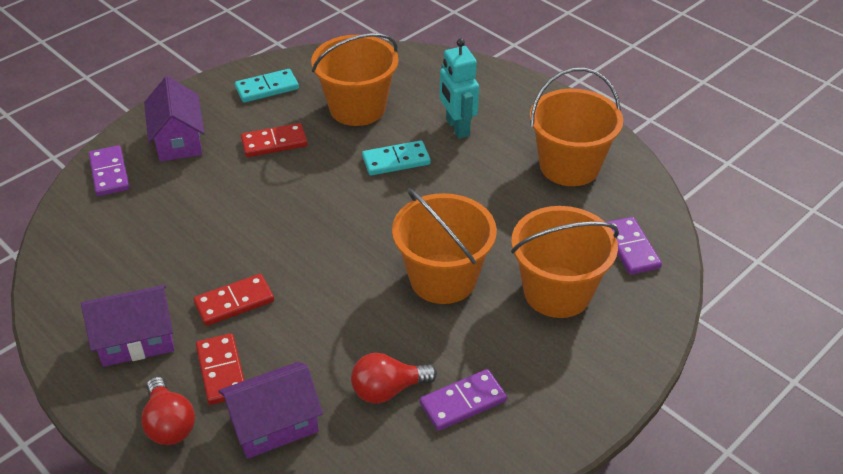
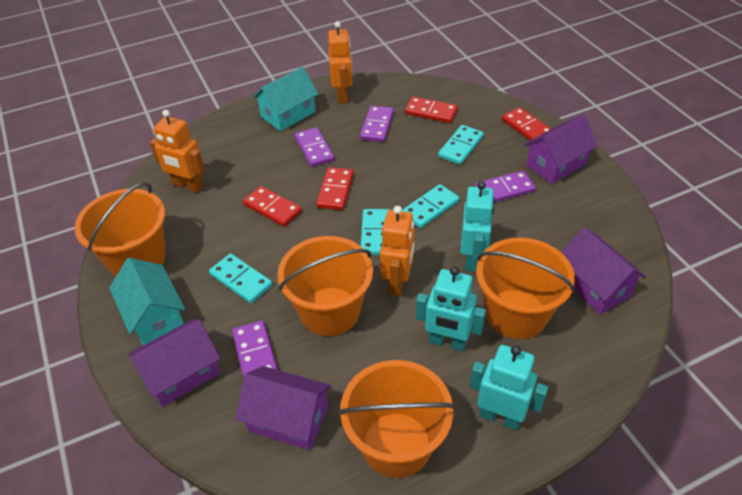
orange robot: none = 0 -> [150,110,205,193] [328,21,353,103] [380,206,415,296] = 3
purple domino: [89,145,129,196] [420,369,507,431] [606,217,662,275] = 3 -> [232,320,278,378] [294,127,335,167] [360,106,394,142] [474,171,536,202] = 4
purple house: [81,285,174,367] [144,76,204,162] [219,362,323,459] = 3 -> [128,319,220,407] [236,366,332,450] [524,115,598,184] [562,227,646,315] = 4
red domino: [194,274,274,326] [196,333,245,405] [241,123,308,157] = 3 -> [243,186,302,227] [316,167,354,210] [405,96,458,123] [502,107,551,140] = 4
red light bulb: [141,377,195,445] [351,353,437,404] = 2 -> none = 0
turquoise domino: [235,69,299,103] [362,140,431,176] = 2 -> [209,254,272,303] [361,209,390,255] [402,184,459,228] [438,125,484,165] = 4
turquoise house: none = 0 -> [109,258,185,345] [253,67,318,131] = 2
turquoise robot: [440,39,479,139] = 1 -> [416,266,486,351] [460,181,495,272] [470,345,548,430] = 3

